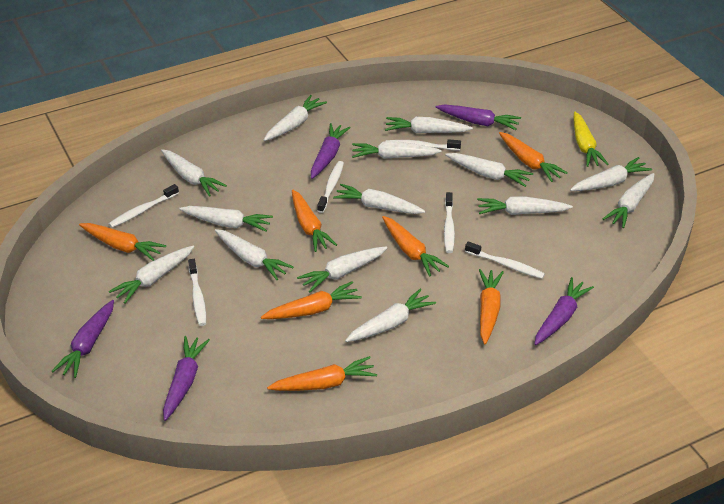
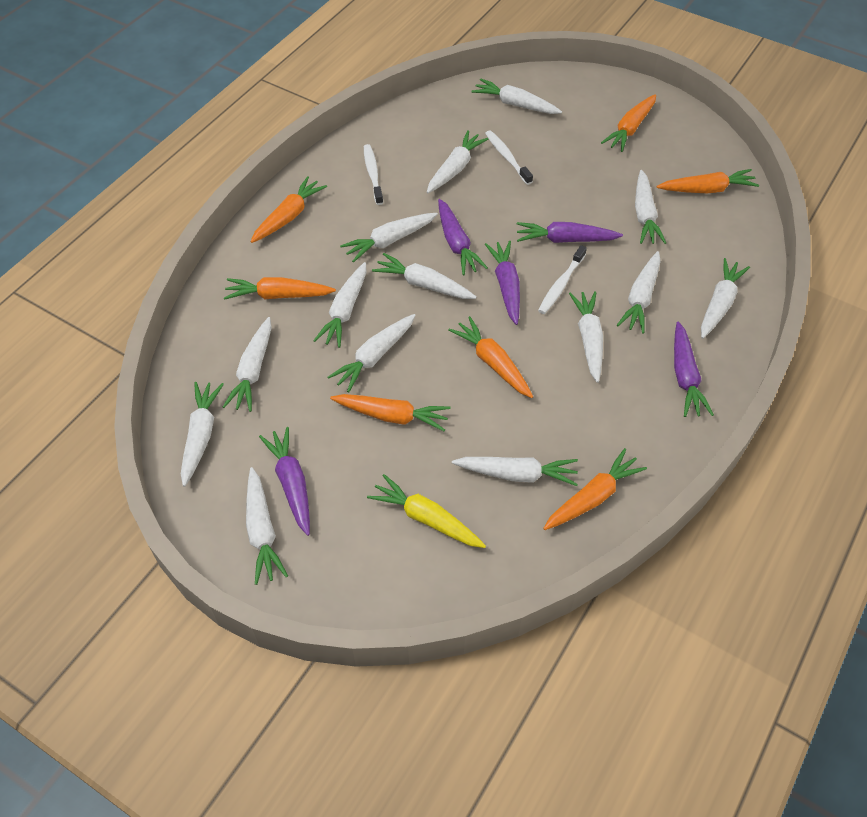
white toothbrush: [109,184,179,228] [188,259,206,326] [317,161,344,213] [386,140,461,150] [444,192,455,253] [465,242,545,279] = 6 -> [364,144,383,205] [485,130,533,185] [538,245,587,314] = 3

